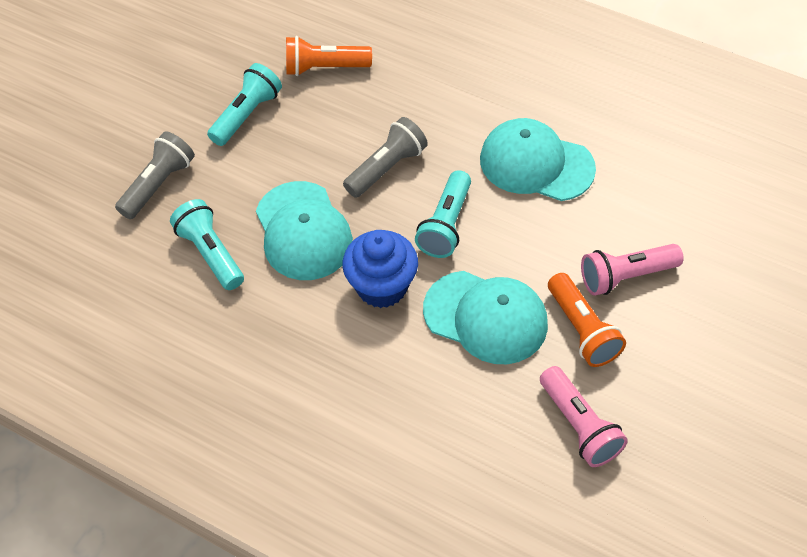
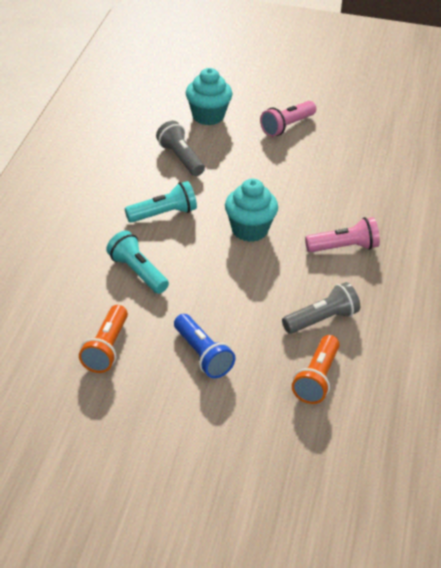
blue cupcake: [342,230,418,308] = 1 -> none = 0
blue flashlight: none = 0 -> [174,314,235,378] = 1
turquoise cap: [256,181,353,280] [423,271,548,364] [480,118,596,201] = 3 -> none = 0
turquoise cupcake: none = 0 -> [186,68,233,125] [225,179,278,242] = 2
turquoise flashlight: [170,199,244,290] [207,63,282,146] [415,170,471,258] = 3 -> [106,231,169,294] [125,181,197,223] = 2

